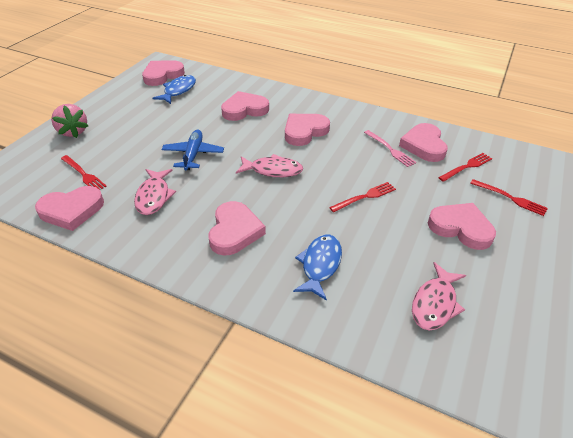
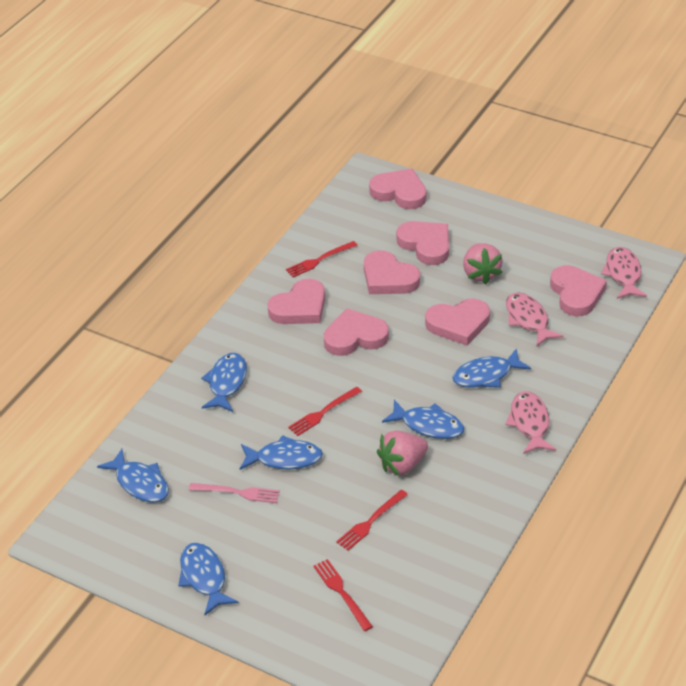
blue fish: [153,75,196,104] [293,234,342,301] = 2 -> [97,449,169,503] [178,543,238,615] [201,353,247,412] [240,435,323,470] [382,400,464,439] [452,348,531,388] = 6
blue plane: [161,130,224,170] = 1 -> none = 0
pink strawberry: [51,104,88,138] = 1 -> [377,431,428,476] [463,243,503,285] = 2

